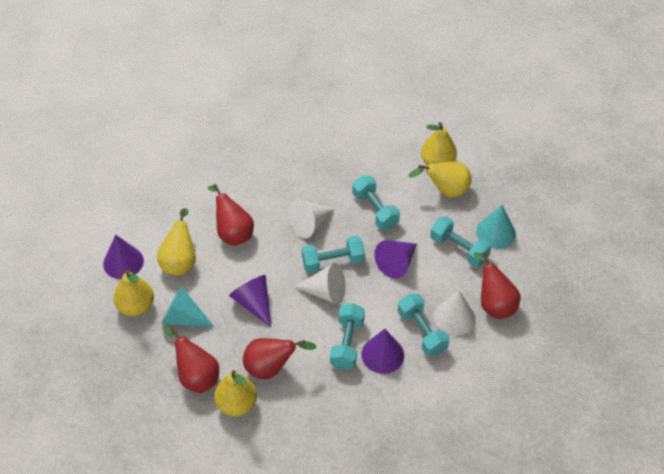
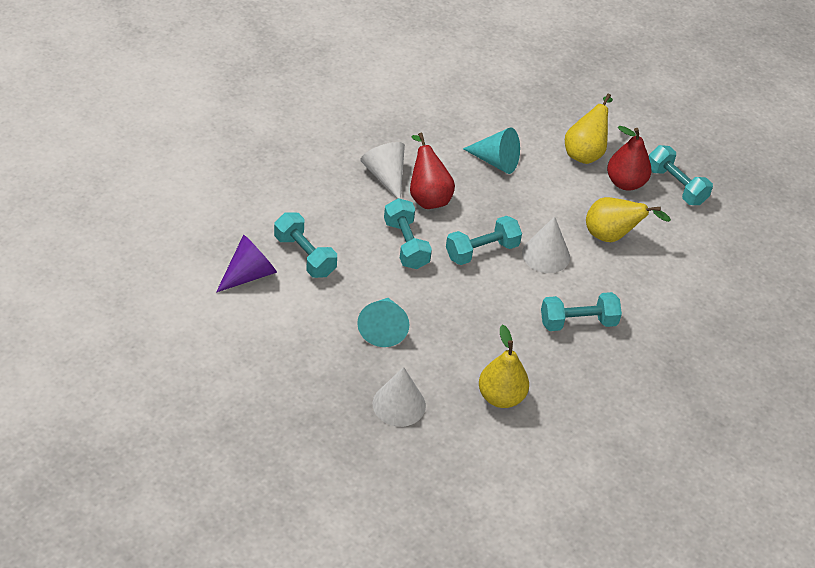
purple cone: [103,235,144,279] [229,275,271,327] [362,329,404,374] [374,240,417,279] = 4 -> [216,235,277,293] = 1
red pear: [164,327,219,393] [208,184,254,246] [243,338,317,379] [473,252,520,319] = 4 -> [410,133,455,209] [607,126,651,191] = 2
yellow pear: [114,269,154,316] [157,208,196,275] [214,370,257,417] [408,161,472,197] [421,122,457,166] = 5 -> [479,325,529,408] [565,94,613,164] [586,197,671,242] = 3

